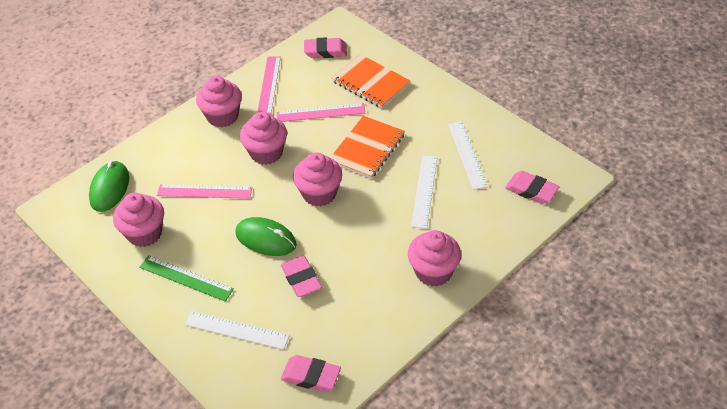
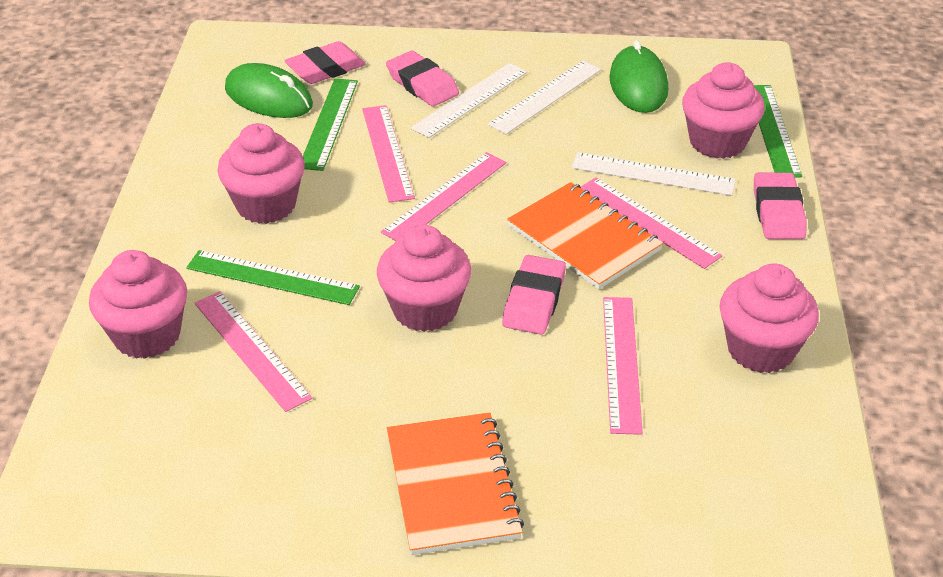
green ruler: [139,255,234,302] = 1 -> [186,250,360,305] [303,78,358,171] [754,85,802,178] = 3
pink ruler: [157,184,252,199] [257,56,281,115] [277,103,365,122] = 3 -> [195,291,312,412] [362,105,415,203] [381,152,506,241] [581,177,722,269] [603,297,643,435] = 5

